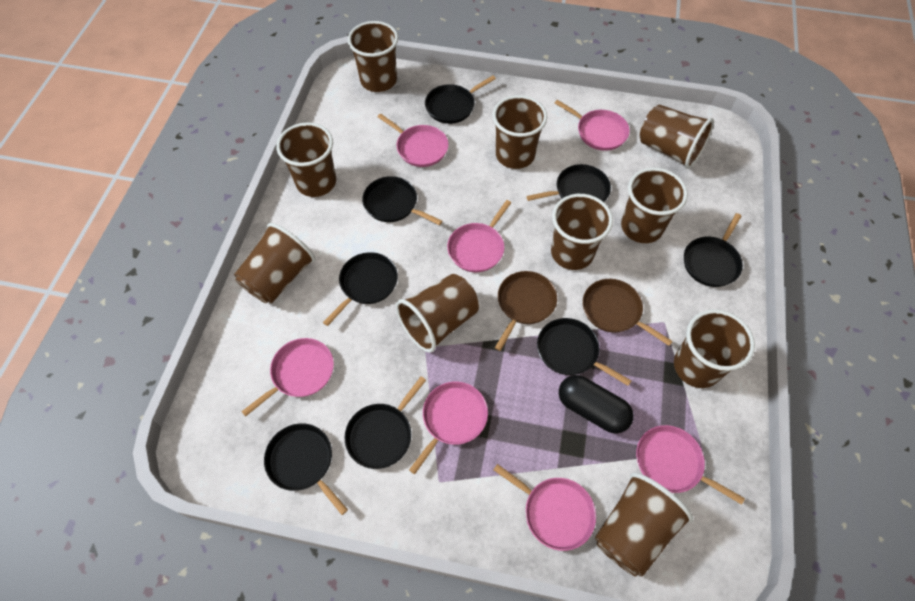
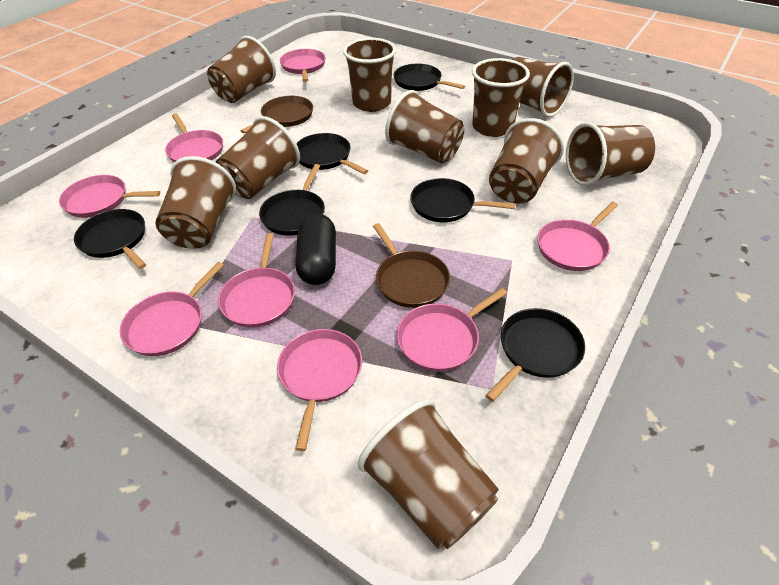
black pan: [264,423,348,515] [323,252,398,326] [345,376,426,469] [362,176,442,225] [425,76,496,124] [526,164,611,202] [537,318,631,386] [684,213,743,287] = 8 -> [74,209,146,269] [259,164,325,235] [296,133,368,174] [393,64,465,91] [410,178,516,222] [486,308,585,402] = 6
pink pan: [241,338,334,416] [377,113,449,167] [409,382,488,474] [447,200,511,272] [494,464,596,551] [554,100,630,151] [636,425,745,505] = 7 -> [59,175,160,218] [120,262,224,356] [165,114,223,163] [218,233,295,328] [277,329,362,451] [280,49,326,82] [397,288,507,372] [537,202,618,271] = 8

